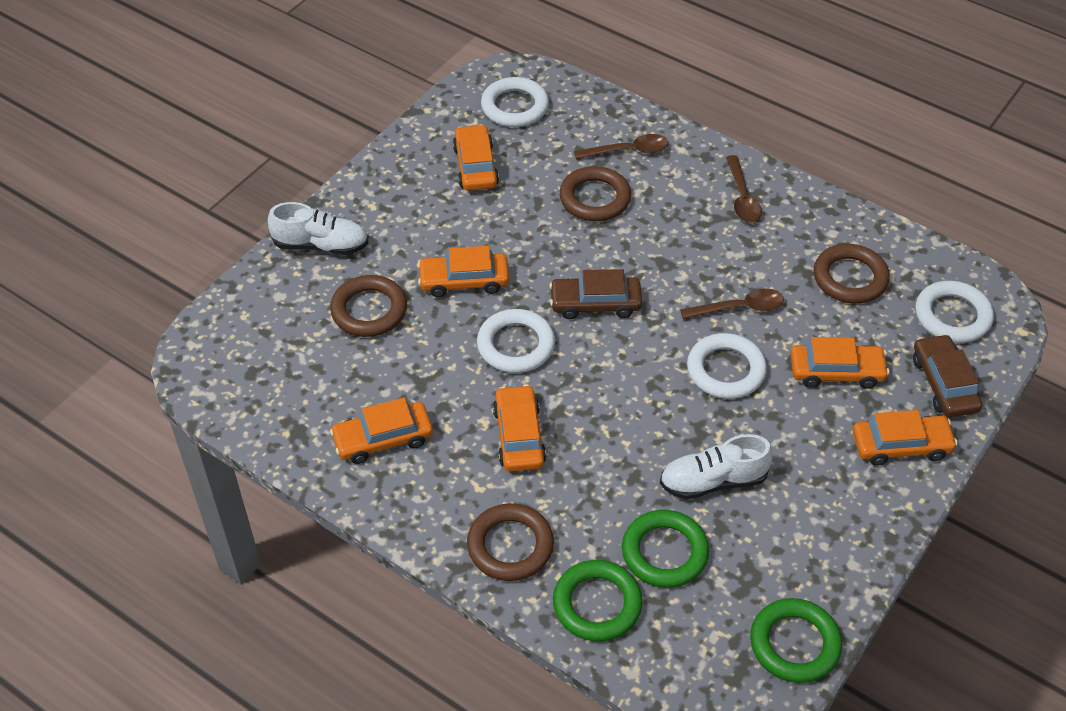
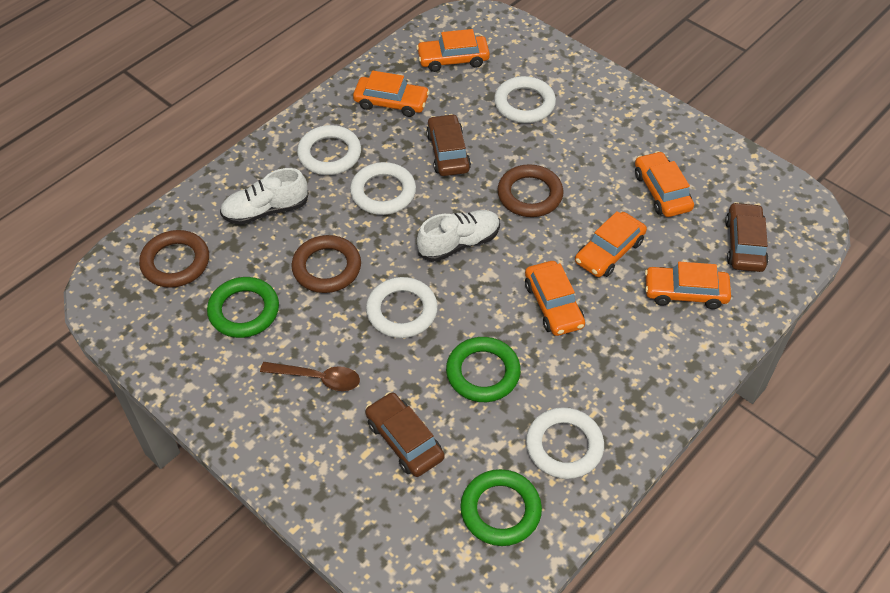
brown car: [549,269,642,319] [913,334,982,417] = 2 -> [365,392,445,477] [426,114,471,176] [725,202,769,272] = 3
brown ring: [330,275,407,337] [467,503,554,581] [559,166,631,221] [814,244,890,304] = 4 -> [139,230,209,288] [291,235,361,293] [497,164,564,217] = 3
brown spoon: [574,134,669,159] [680,288,784,319] [726,155,762,223] = 3 -> [260,362,360,391] = 1
white ring: [477,309,555,373] [481,77,549,127] [687,333,767,399] [916,281,994,343] = 4 -> [297,125,361,175] [350,162,416,215] [366,277,438,338] [494,76,556,123] [526,407,604,479] = 5

